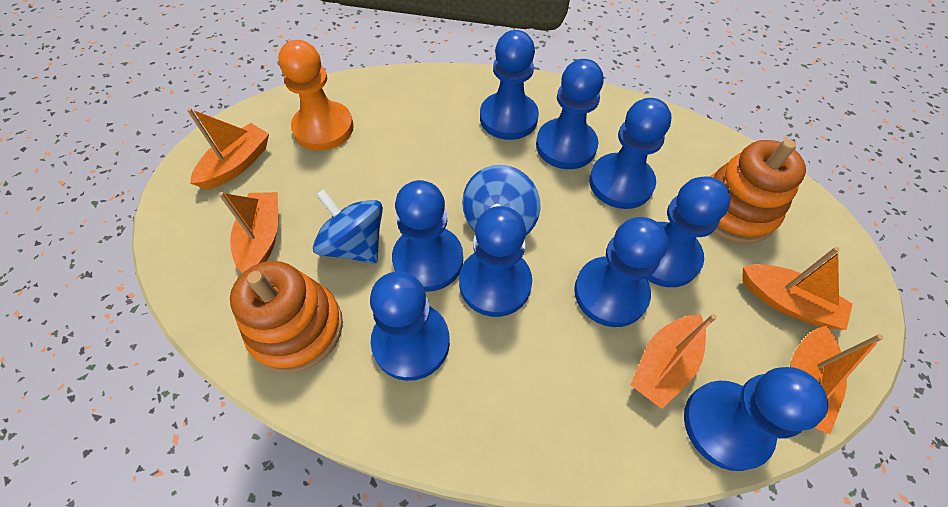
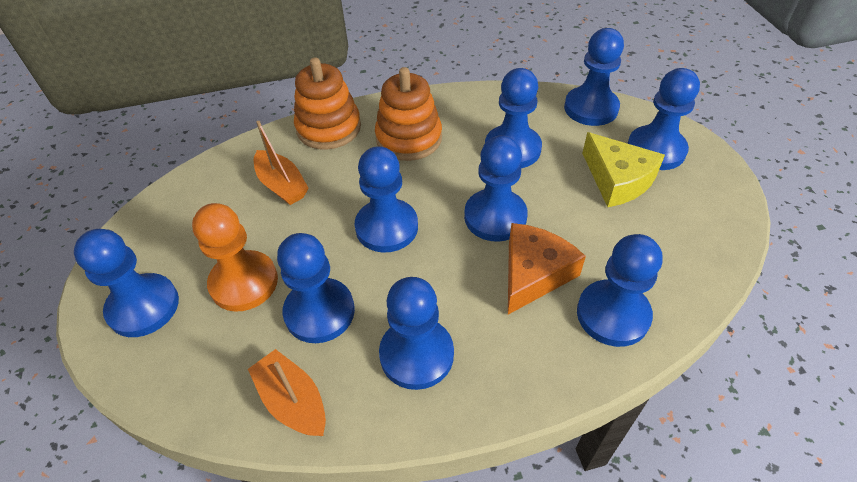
blue spinning top: [313,189,383,264] [462,165,541,235] = 2 -> none = 0
orange boat: [187,108,269,189] [218,192,278,273] [631,314,717,409] [743,247,853,330] [790,326,883,435] = 5 -> [248,349,326,436] [254,121,308,205] = 2
orange cheese: none = 0 -> [508,223,586,315] = 1
yellow cheese: none = 0 -> [582,132,665,207] = 1

